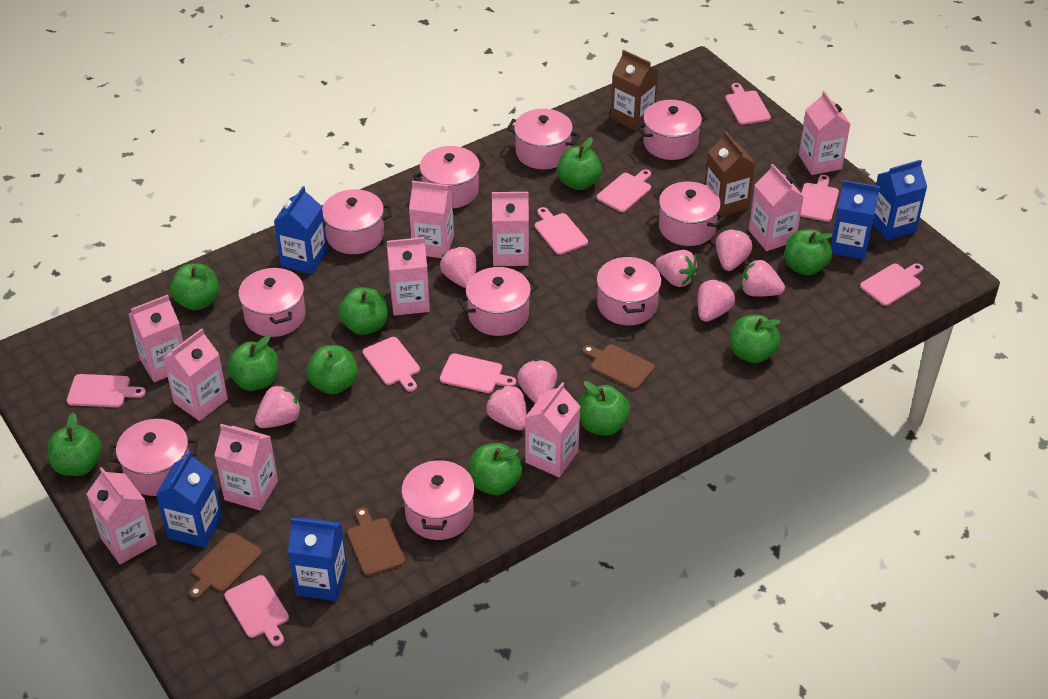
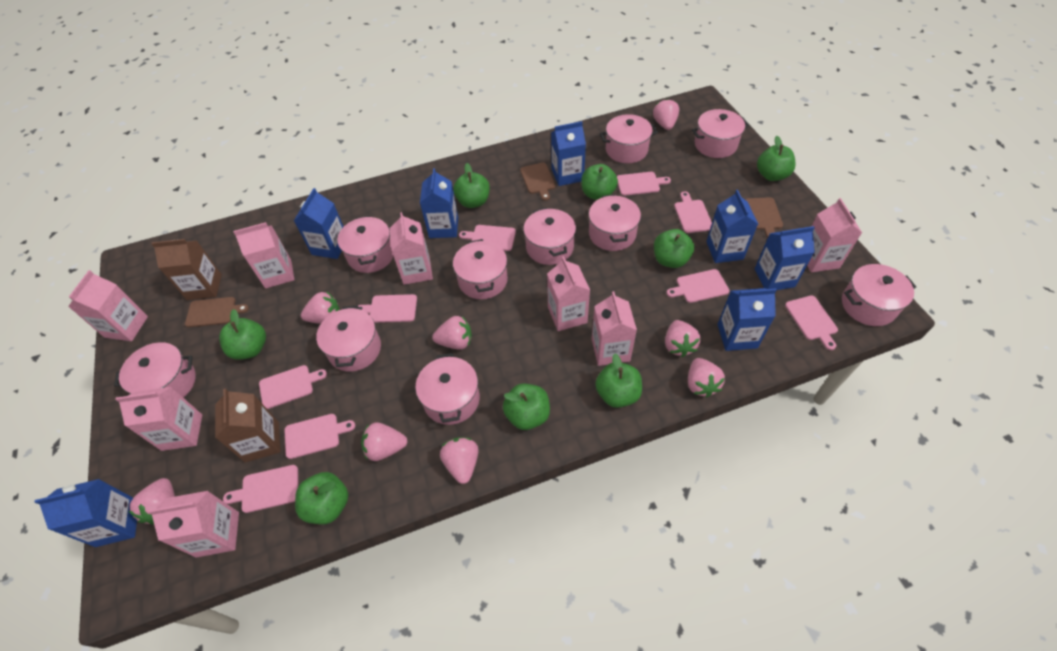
blue carton: [156,451,222,548] [274,186,327,274] [288,517,347,601] [831,180,880,260] [872,160,927,241] = 5 -> [35,479,137,547] [294,188,344,259] [420,168,458,238] [551,121,586,186] [706,190,758,263] [717,288,777,351] [755,226,815,290] = 7
green apple: [47,413,102,476] [170,264,219,310] [227,335,278,391] [306,345,358,394] [338,287,388,335] [468,443,522,495] [557,137,602,190] [578,381,630,435] [730,315,780,363] [785,229,833,275] = 10 -> [219,309,266,360] [295,472,348,524] [453,163,490,208] [503,383,550,430] [581,164,618,200] [595,354,642,408] [654,229,694,268] [757,136,796,181] = 8
pink carton: [87,467,157,564] [129,295,183,382] [163,328,228,421] [214,424,278,511] [387,237,430,316] [409,181,454,258] [492,192,529,266] [525,382,581,477] [749,164,804,251] [799,91,850,175] = 10 -> [68,270,148,341] [115,387,202,451] [148,491,239,558] [233,222,295,289] [390,212,433,285] [547,256,590,331] [592,291,637,366] [807,198,862,272] = 8

